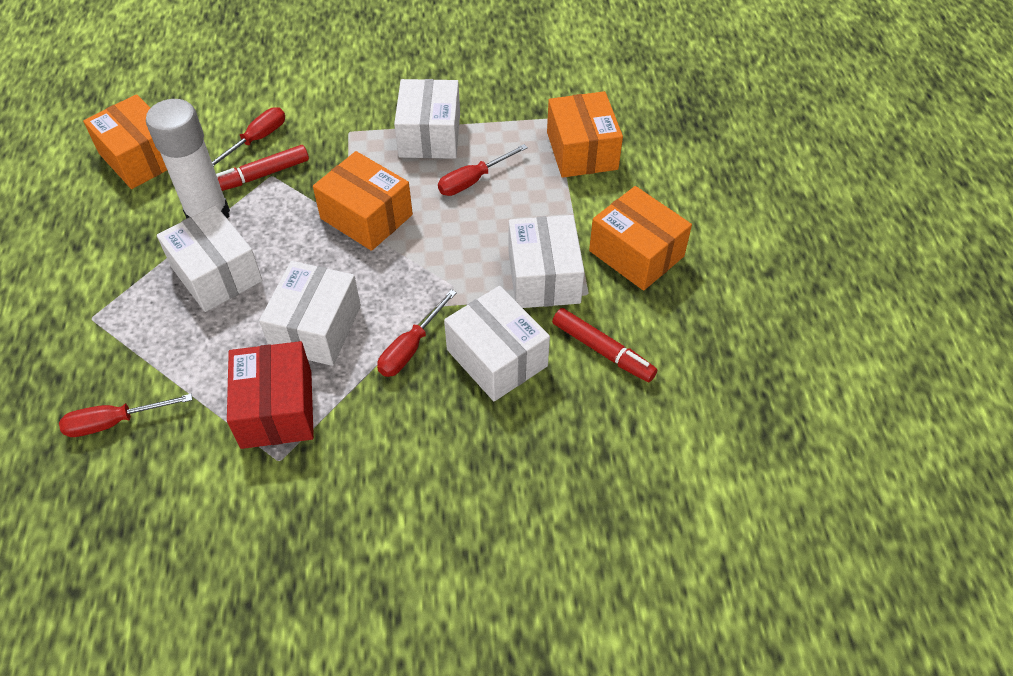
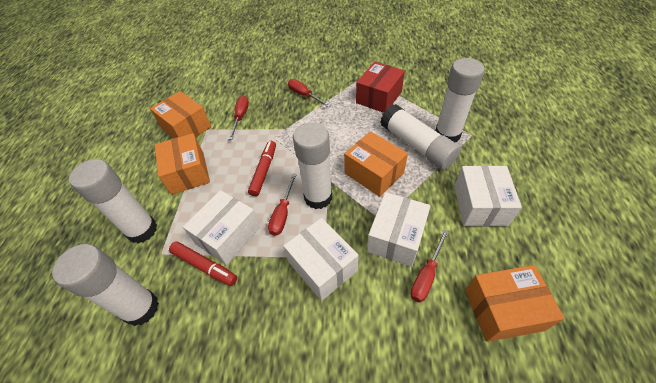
white box: [157,205,263,312] [259,261,361,366] [394,79,460,159] [444,286,550,401] [509,215,584,308] = 5 -> [183,190,260,265] [283,218,359,301] [367,192,431,267] [454,165,522,226] = 4
white glue stick: [146,99,230,219] = 1 -> [52,244,159,326] [69,159,157,243] [293,122,332,209] [381,104,461,170] [435,58,485,142] = 5

